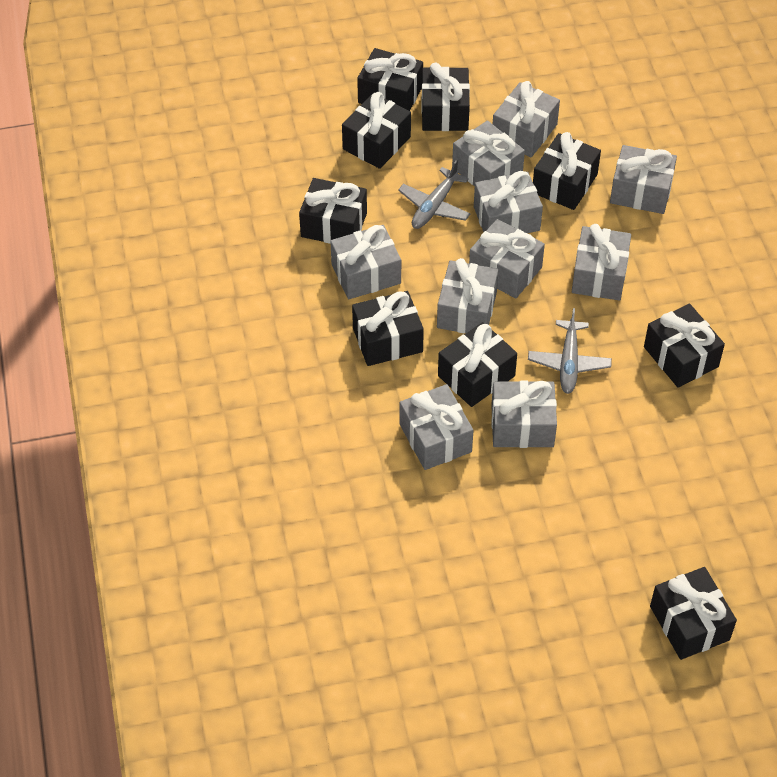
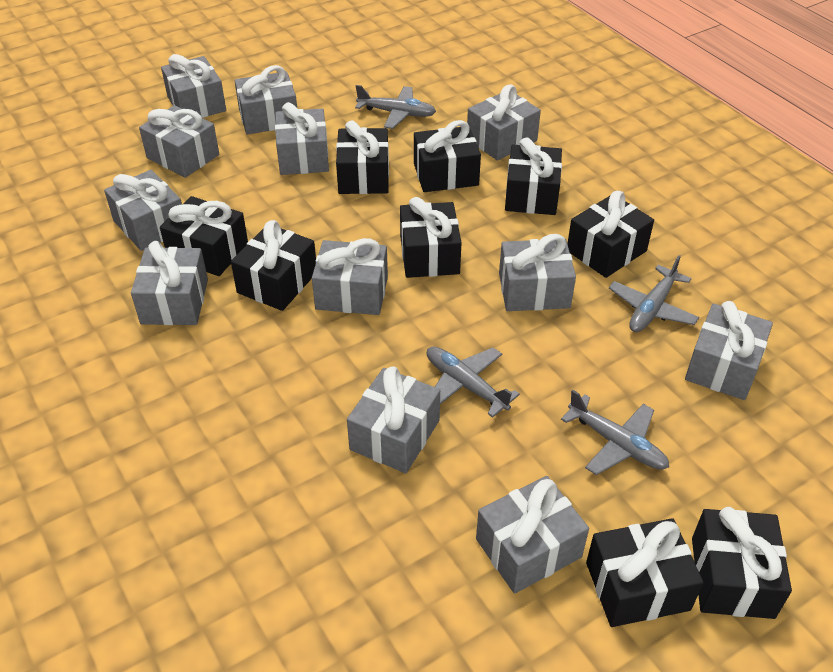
grey gift: [330,225,401,299] [400,384,473,470] [437,258,499,333] [452,120,525,186] [469,219,545,298] [474,171,543,233] [491,381,557,448] [493,81,560,157] [572,224,631,300] [610,145,677,214] = 10 -> [104,170,182,251] [131,241,208,325] [139,105,219,178] [161,54,226,118] [234,65,297,134] [275,102,329,175] [312,238,388,315] [347,366,440,473] [467,85,541,161] [476,476,589,594] [499,234,576,311] [685,301,773,400] = 12
grey plane: [398,159,471,229] [528,308,612,394] = 2 -> [355,85,436,129] [427,347,520,418] [561,390,669,475] [609,255,699,332] = 4

